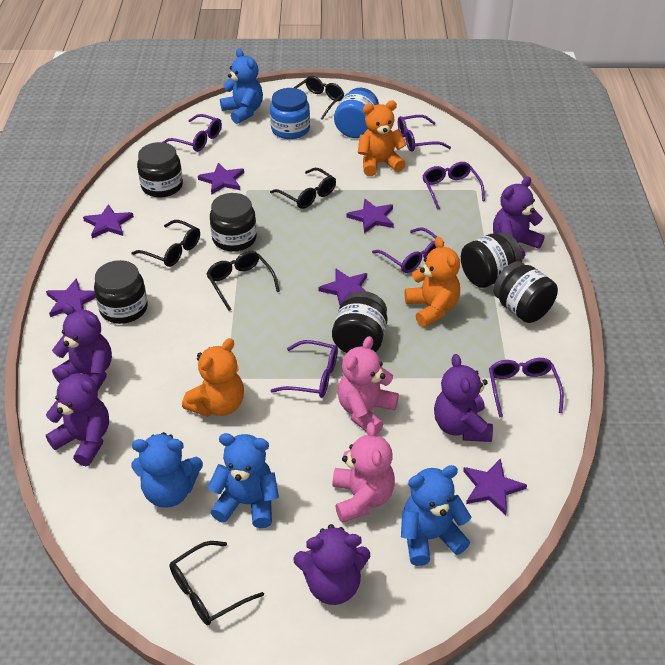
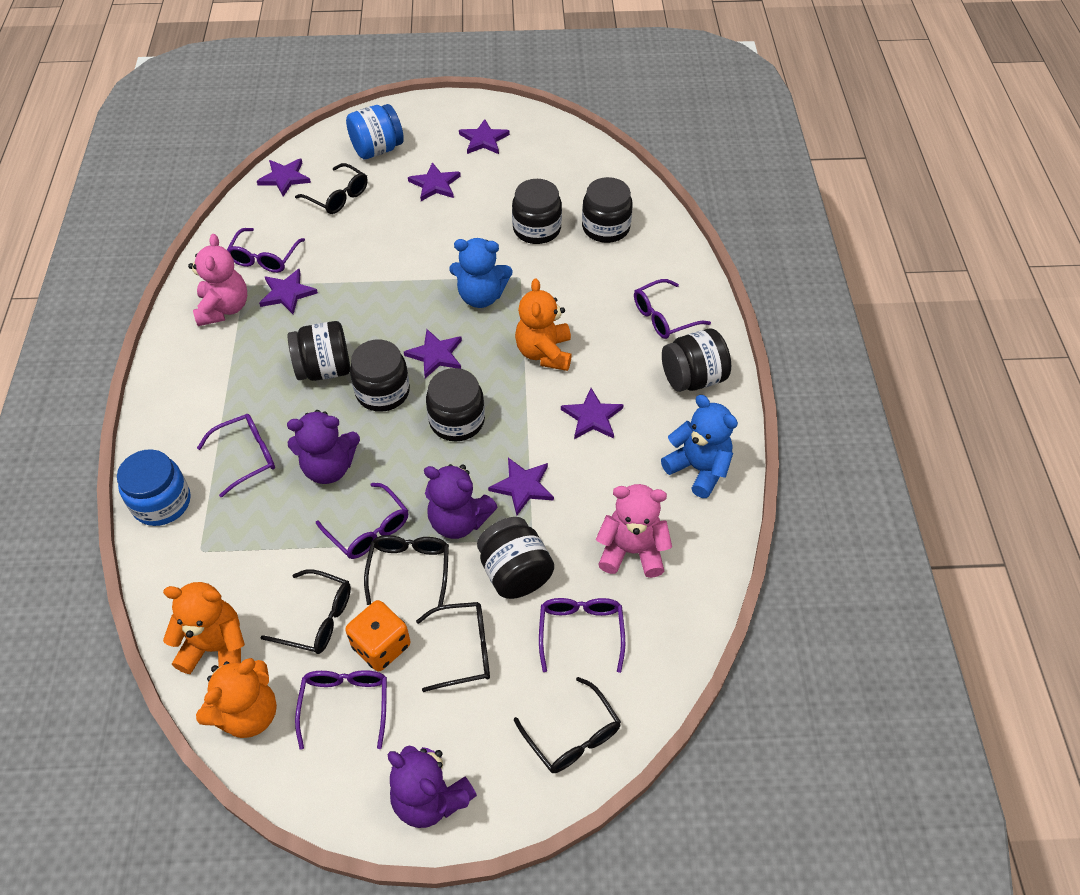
black jar: [94,260,148,324] [137,142,183,198] [210,193,257,252] [332,291,387,353] [461,232,522,288] [493,261,558,323] = 6 -> [288,321,350,381] [350,340,410,412] [426,368,485,441] [477,517,554,599] [512,179,562,244] [582,177,633,243] [662,328,731,392] = 7
blue teddy bear: [132,432,203,508] [207,433,279,528] [220,48,263,124] [401,465,471,566] = 4 -> [449,238,512,308] [661,395,738,498] = 2
orange dice: none = 0 -> [345,600,410,671] = 1
purple star: [46,278,96,317] [83,204,134,239] [198,163,244,195] [319,268,367,306] [347,199,394,233] [463,459,527,515] = 6 -> [257,159,311,197] [259,269,318,314] [404,329,462,378] [408,162,461,201] [459,119,510,154] [488,458,554,515] [561,388,624,439] = 7
purple teddy bear: [46,367,109,466] [52,303,112,390] [294,524,370,605] [434,354,493,442] [493,176,545,260] = 5 -> [287,410,360,484] [388,746,477,828] [424,464,497,539] = 3

